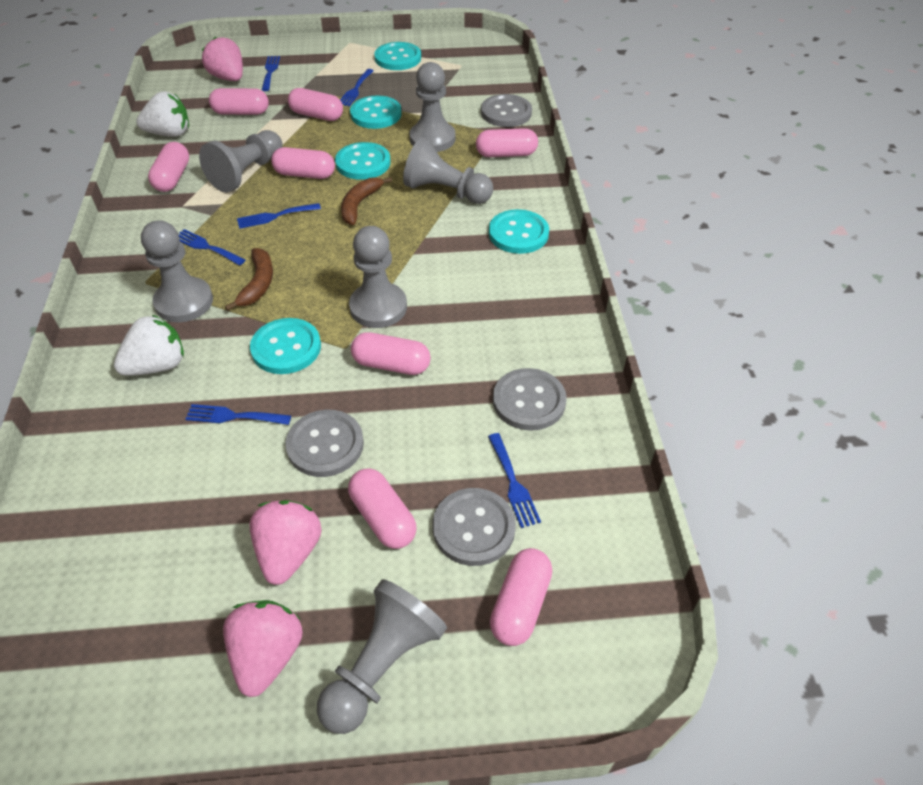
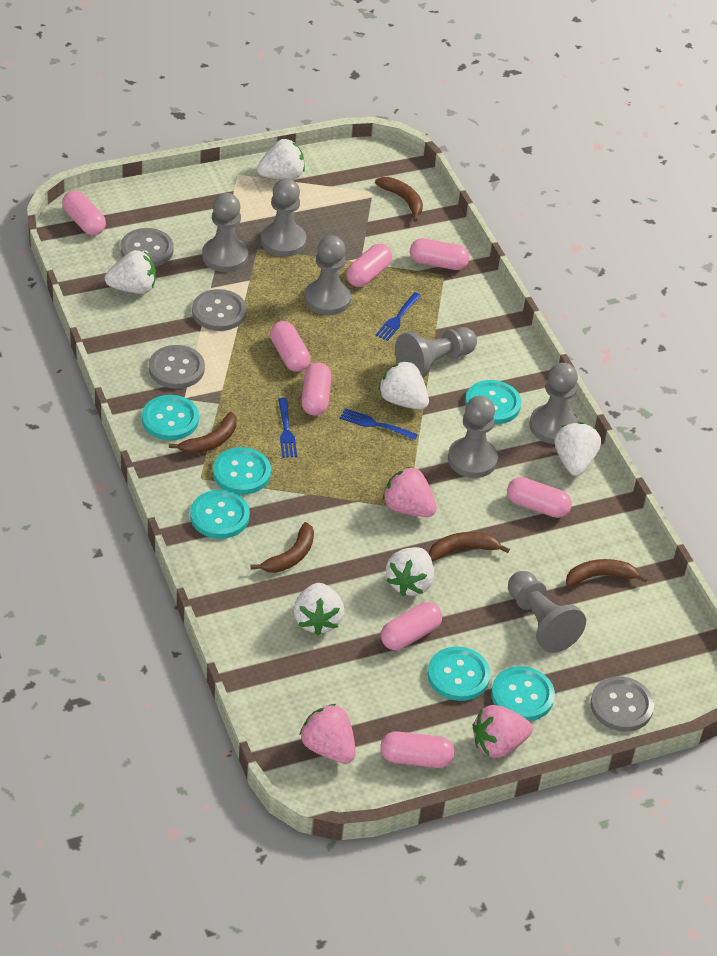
blue fork: [179,229,245,266] [185,404,291,425] [237,203,321,229] [262,56,280,91] [340,69,374,107] [488,433,541,528] = 6 -> [278,398,297,458] [340,408,418,440] [375,292,421,341] = 3
brown banana: [225,248,273,311] [341,177,392,225] = 2 -> [169,412,237,454] [251,522,314,573] [375,177,423,222] [429,532,510,561] [566,559,648,587] = 5
grey pawn: [141,220,213,322] [199,130,283,193] [317,579,447,734] [349,226,407,328] [403,137,493,204] [409,62,456,152] = 6 -> [202,193,248,272] [261,178,306,257] [304,235,351,315] [395,327,477,378] [448,396,498,478] [508,571,586,653] [529,363,579,444] = 7
turquoise button: [250,318,321,374] [335,142,391,180] [350,95,402,129] [374,42,421,70] [489,209,549,254] = 5 -> [142,395,199,440] [190,490,250,539] [213,447,271,494] [427,646,491,701] [465,380,521,424] [491,666,555,721] = 6
white strawberry: [114,315,184,376] [136,91,189,137] = 2 -> [105,250,156,294] [257,139,305,179] [294,583,344,636] [378,361,429,410] [386,547,434,596] [555,422,601,476] = 6

